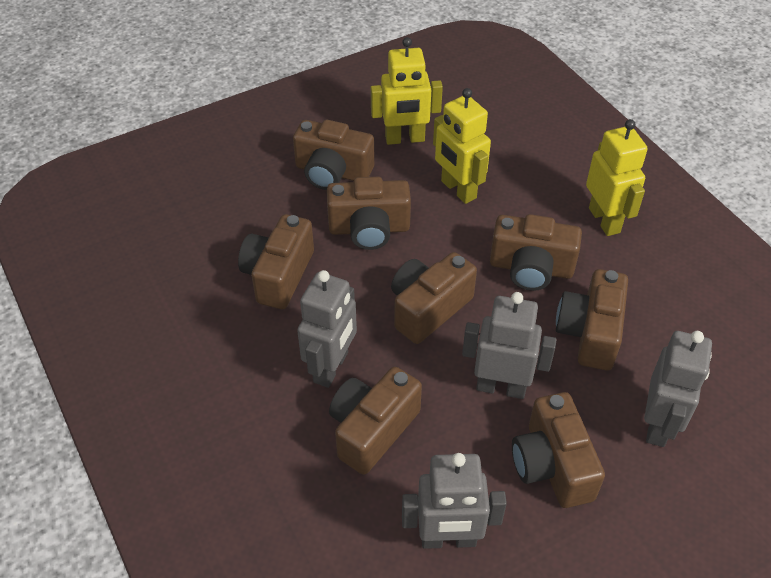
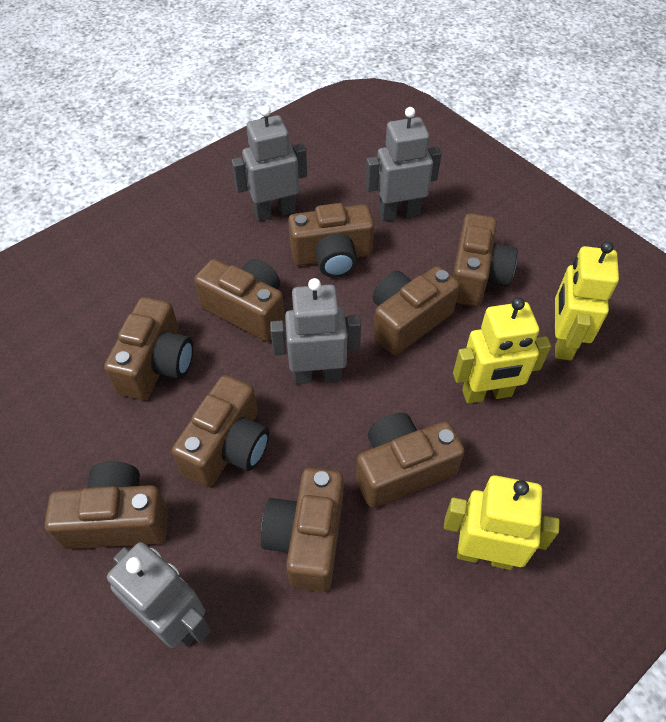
brown camera: [238,214,314,309] [293,120,374,190] [327,177,411,250] [329,367,422,475] [391,252,477,344] [490,214,582,291] [512,392,605,508] [556,269,628,371] = 8 -> [45,461,168,549] [104,297,193,400] [172,375,269,487] [194,259,285,341] [261,468,344,592] [288,203,374,278] [356,413,465,508] [373,266,460,355] [452,213,517,306] = 9

